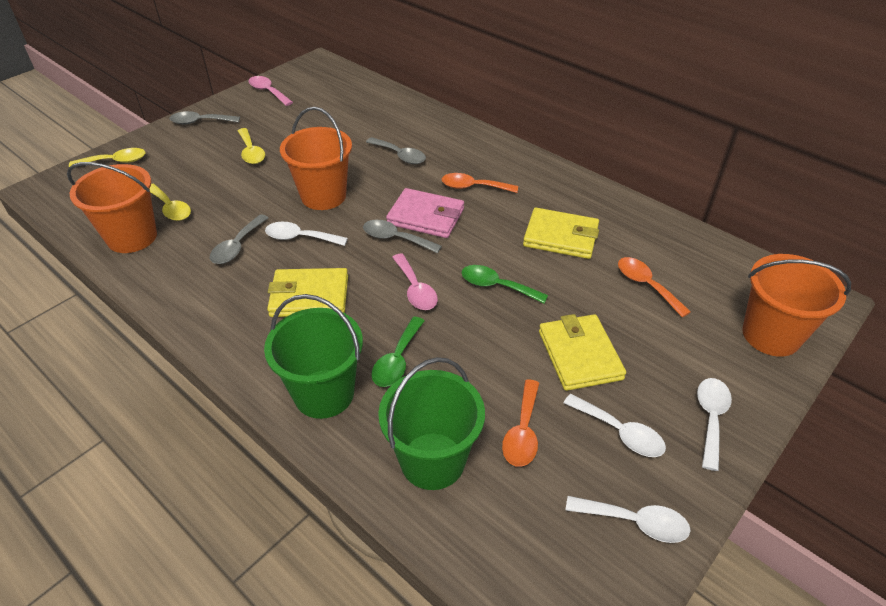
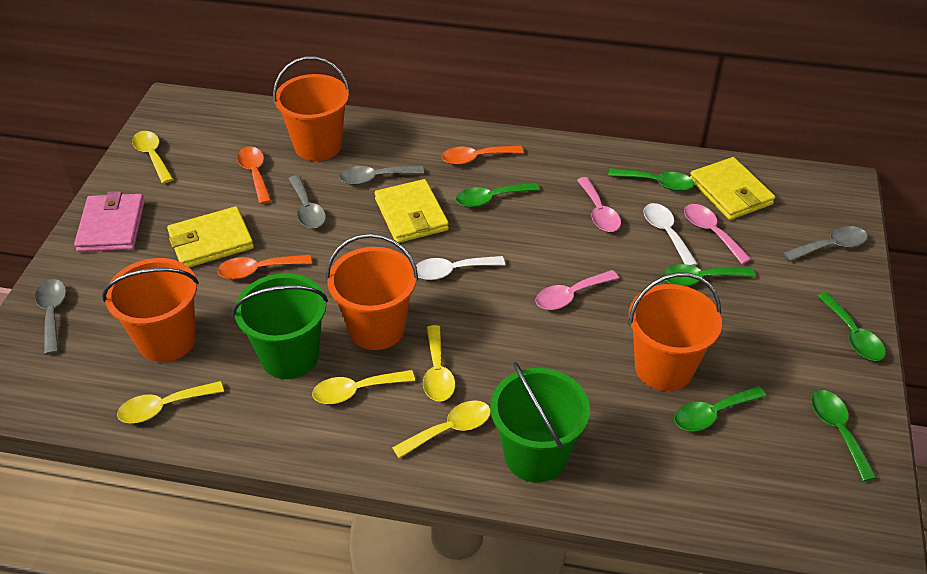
green spoon: [371,317,425,387] [461,265,548,303] = 2 -> [456,182,539,207] [608,168,694,191] [663,264,755,286] [674,386,766,431] [811,390,877,482] [817,292,885,361] = 6
orange bucket: [67,162,157,253] [280,107,352,210] [742,254,851,357] = 3 -> [102,258,199,362] [273,56,349,161] [326,233,418,350] [628,272,722,391] = 4
pink spoon: [249,76,293,106] [392,254,438,310] = 2 -> [535,270,619,310] [577,177,621,232] [684,204,751,264] = 3
white spoon: [265,222,348,246] [564,394,666,457] [566,496,691,543] [697,378,732,471] = 4 -> [416,256,505,280] [643,203,697,266] = 2
yellow spoon: [69,148,146,167] [150,184,191,221] [238,128,265,164] = 3 -> [117,381,224,423] [132,131,173,184] [312,370,415,404] [392,400,491,458] [423,325,455,402] = 5

